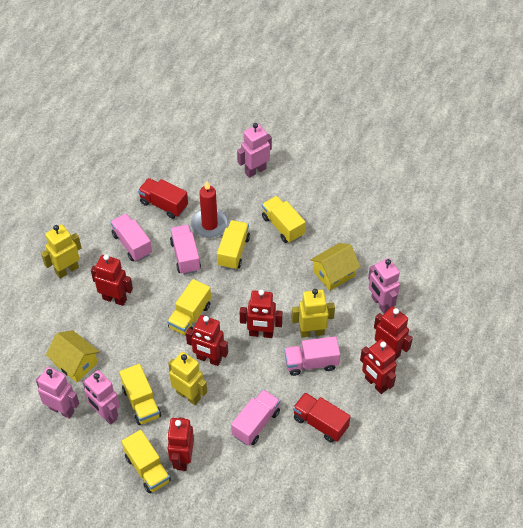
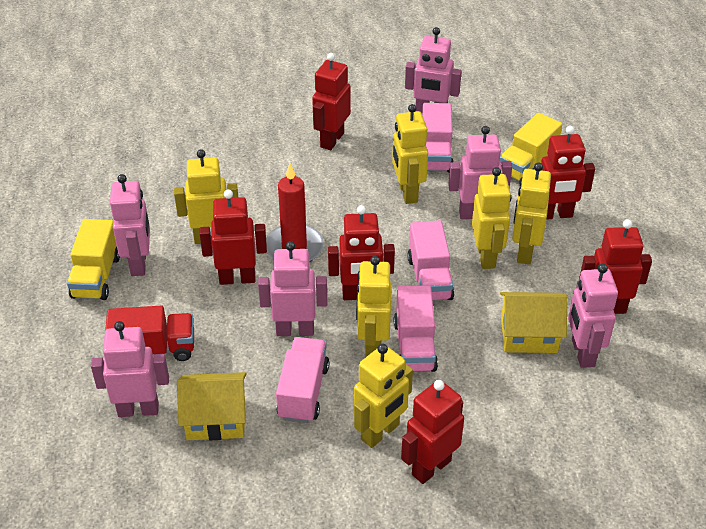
pink robot: [36,367,79,419] [83,370,120,425] [237,123,272,178] [368,258,400,314] = 4 -> [91,321,169,417] [110,174,150,276] [258,241,327,336] [405,27,462,113] [448,126,512,219] [568,264,618,368] = 6
red truck: [138,178,188,219] [293,392,351,443] = 2 -> [105,305,194,361] = 1
yellow robot: [41,224,81,279] [168,352,207,405] [292,289,335,337] = 3 -> [174,149,238,244] [354,344,413,448] [356,256,391,358] [392,104,428,204] [472,167,511,269] [512,162,551,264] = 6
yellow truck: [120,364,161,425] [122,430,171,493] [167,279,211,335] [217,220,250,270] [262,196,305,243] = 5 -> [67,219,120,300] [500,113,562,182] = 2

